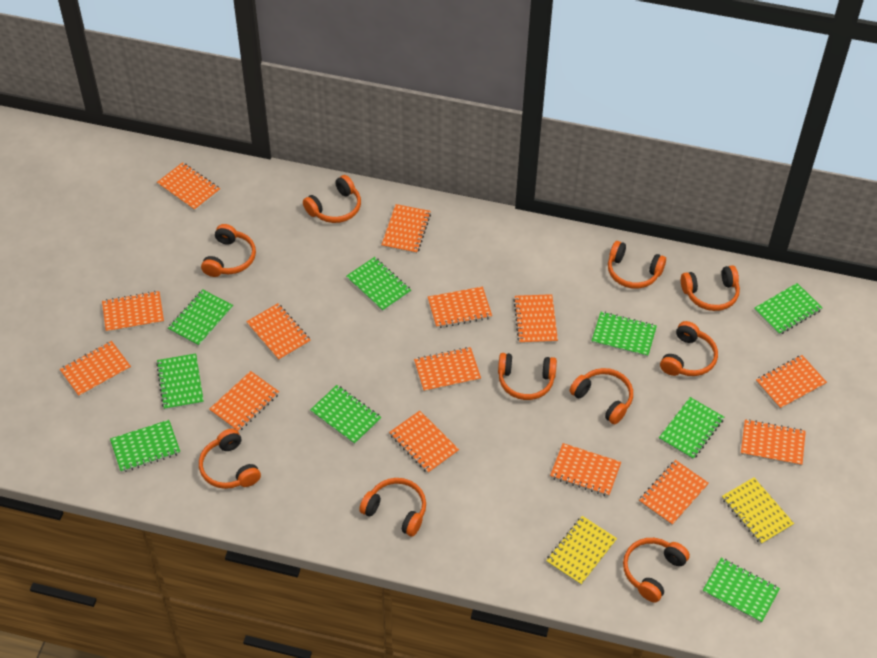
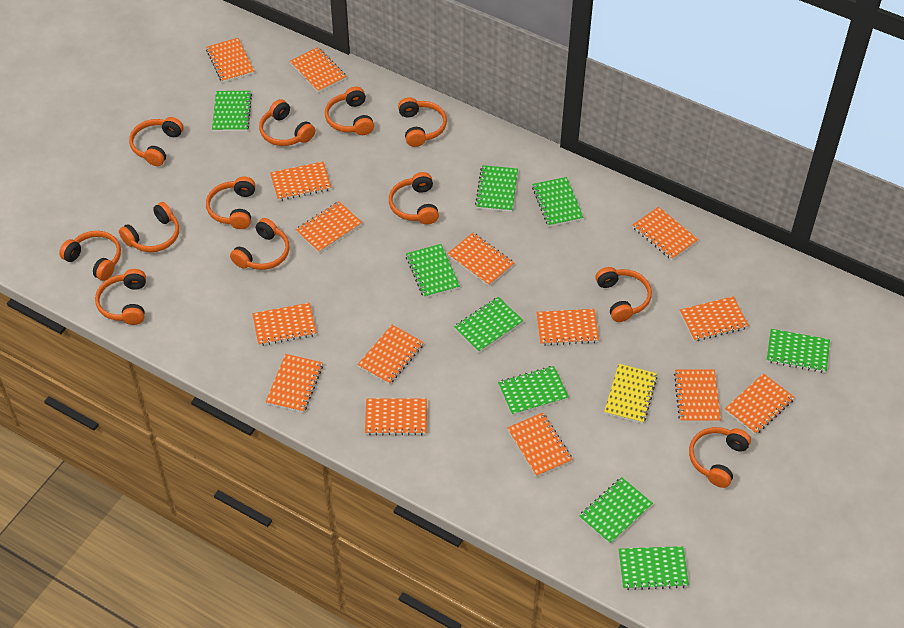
orange headphones: [199,428,261,489] [201,224,256,277] [303,175,361,223] [359,478,426,536] [498,353,557,400] [569,368,633,424] [608,241,666,289] [623,538,690,603] [660,321,718,376] [681,265,740,311] = 10 -> [59,231,121,281] [95,269,146,325] [119,202,179,252] [129,117,183,166] [206,177,255,229] [230,218,289,270] [259,99,315,146] [325,87,374,135] [389,172,439,224] [398,97,447,147] [595,267,652,322] [689,427,751,488] = 12
orange notebook: [60,341,131,397] [102,291,164,333] [157,162,220,211] [209,371,279,432] [246,303,311,361] [381,204,431,254] [389,411,459,474] [414,347,481,392] [428,287,492,328] [513,294,558,344] [550,443,621,497] [639,460,709,525] [741,419,806,466] [756,355,827,409] = 14 -> [206,38,254,83] [252,303,317,346] [266,354,323,413] [270,161,332,201] [290,47,347,93] [295,202,362,253] [357,325,424,385] [365,399,427,436] [447,233,514,286] [507,413,573,477] [537,309,599,346] [633,207,698,260] [674,370,721,422] [680,296,749,341] [725,373,795,435] = 15
yellow notebook: [546,516,617,585] [722,477,794,544] = 2 -> [604,364,658,424] = 1

